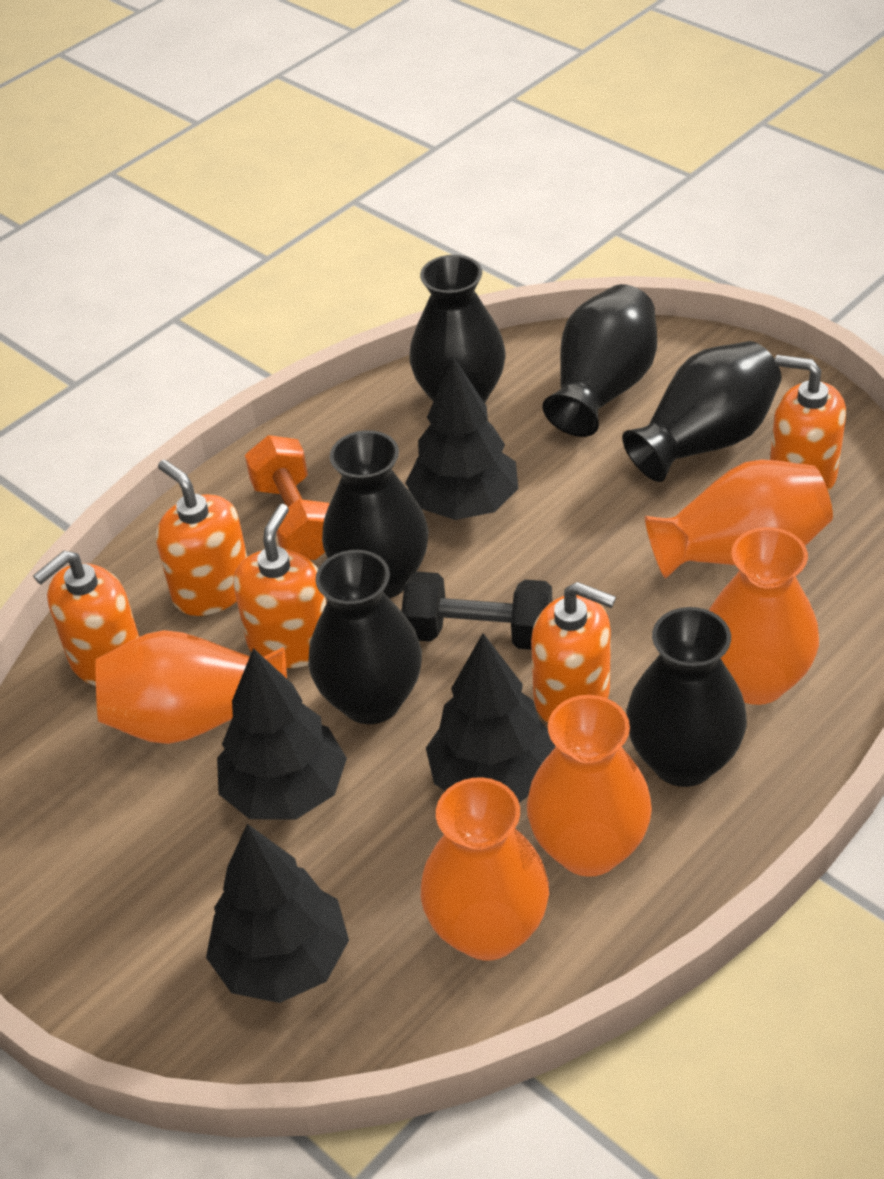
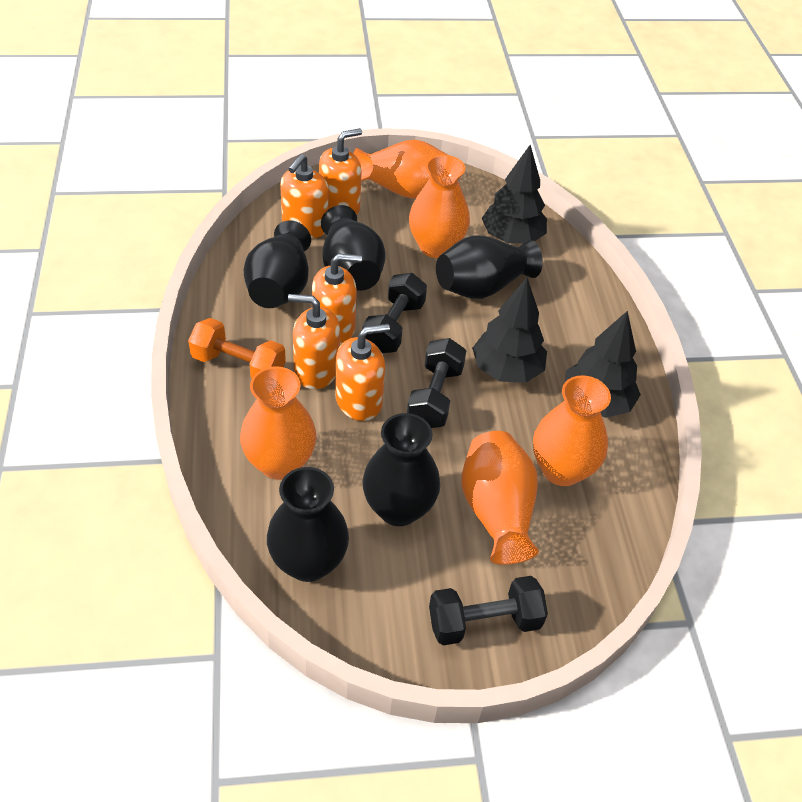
black dumbbell: [402,572,552,650] = 1 -> [362,273,427,353] [407,338,466,428] [429,576,548,646] = 3
black tree: [206,824,349,1003] [217,648,347,820] [405,356,518,520] [426,633,556,803] = 4 -> [472,278,547,383] [482,145,547,243] [565,311,641,418] = 3
black vase: [308,550,422,724] [322,430,429,598] [410,255,506,403] [542,284,657,437] [622,341,782,482] [626,607,747,787] = 6 -> [244,220,311,308] [267,467,349,582] [321,205,385,291] [362,413,440,526] [436,235,543,299] = 5

